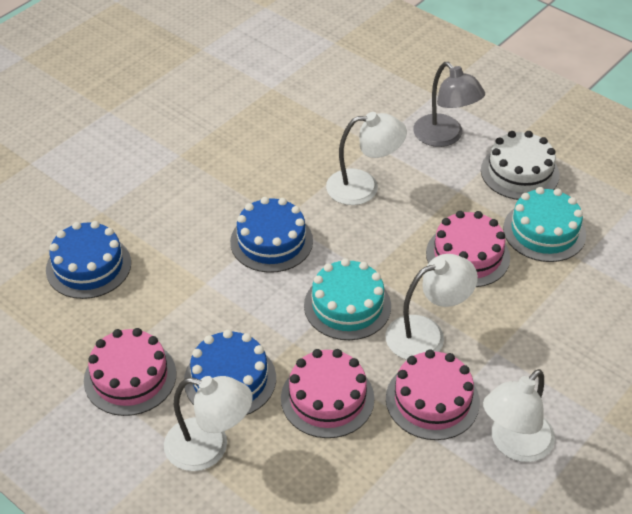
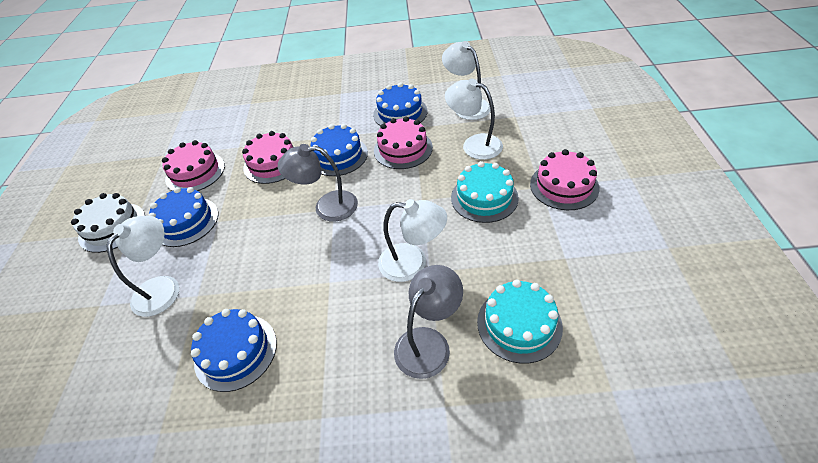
blue cake: [46,221,131,299] [184,329,276,415] [230,197,313,273] = 3 -> [148,187,219,247] [191,309,277,392] [311,124,368,176] [373,83,427,126] = 4
grey lamp: [413,62,485,147] = 1 -> [278,144,358,221] [394,265,463,379] = 2

